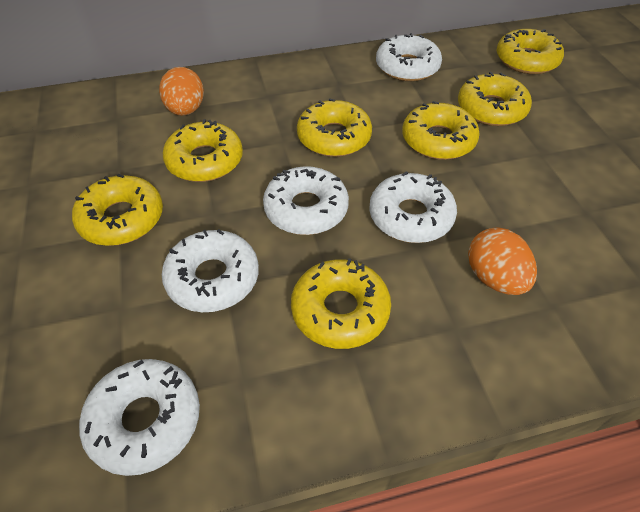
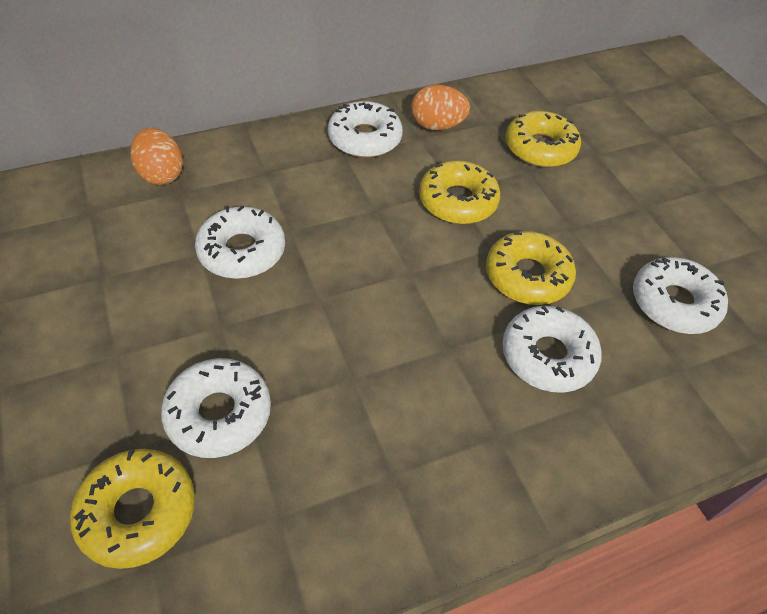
yellow donut: [72,174,163,246] [162,119,243,182] [291,258,391,349] [297,99,372,157] [402,101,480,160] [458,72,532,126] [496,29,564,74] = 7 -> [70,449,195,569] [419,160,500,224] [486,231,576,305] [505,111,581,167] = 4

